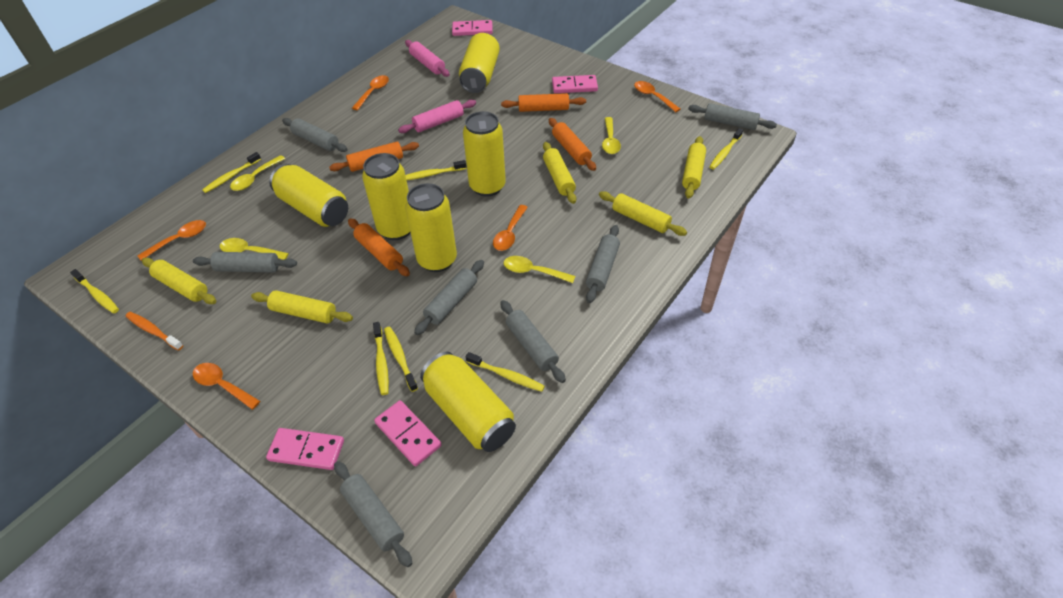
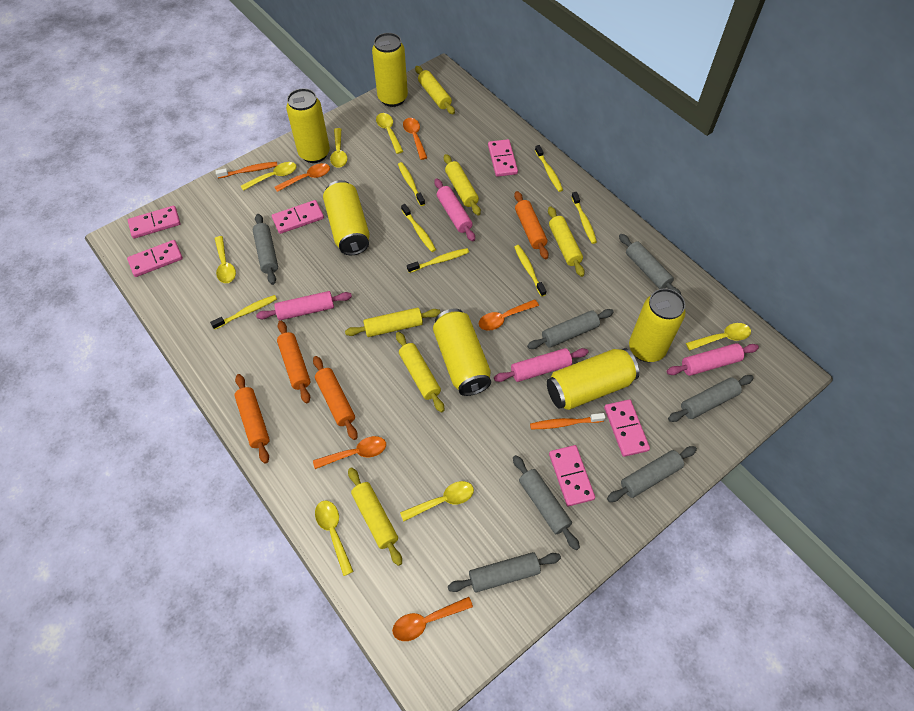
orange toothbrush: [125,312,183,351] = 1 -> [216,162,277,179] [530,413,605,429] = 2
pink domino: [266,428,344,470] [374,400,442,466] [452,20,493,36] [552,75,598,93] = 4 -> [127,240,183,277] [128,206,181,239] [272,200,324,234] [488,139,518,177] [549,445,595,506] [604,399,650,457] = 6
pink rolling pin: [398,100,476,133] [405,40,450,77] = 2 -> [256,291,352,320] [434,179,475,241] [494,348,589,382] [667,343,759,376] = 4
yellow rolling pin: [142,258,216,304] [251,290,353,323] [543,142,576,204] [599,191,687,236] [682,136,706,199] = 5 -> [345,308,440,337] [348,467,402,566] [396,332,444,413] [415,66,455,115] [444,154,481,215] [548,206,585,277] = 6
yellow spoon: [220,238,289,260] [230,155,285,191] [503,256,575,283] [602,117,621,154] = 4 -> [214,236,236,283] [241,162,297,191] [315,500,354,576] [330,128,347,168] [376,113,403,154] [400,481,474,522] [686,323,751,350] = 7

